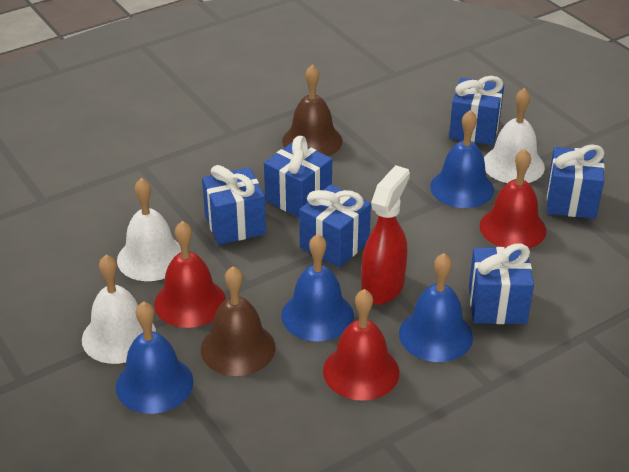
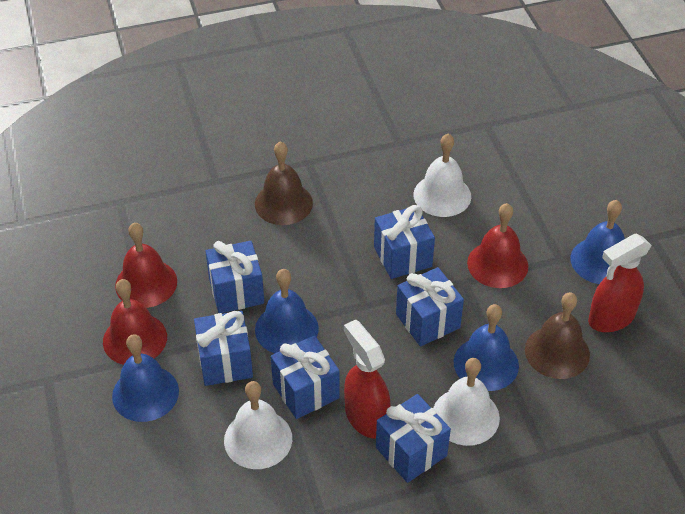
red spray bottle: [361,165,410,305] = 1 -> [344,320,391,439] [588,234,652,332] = 2

